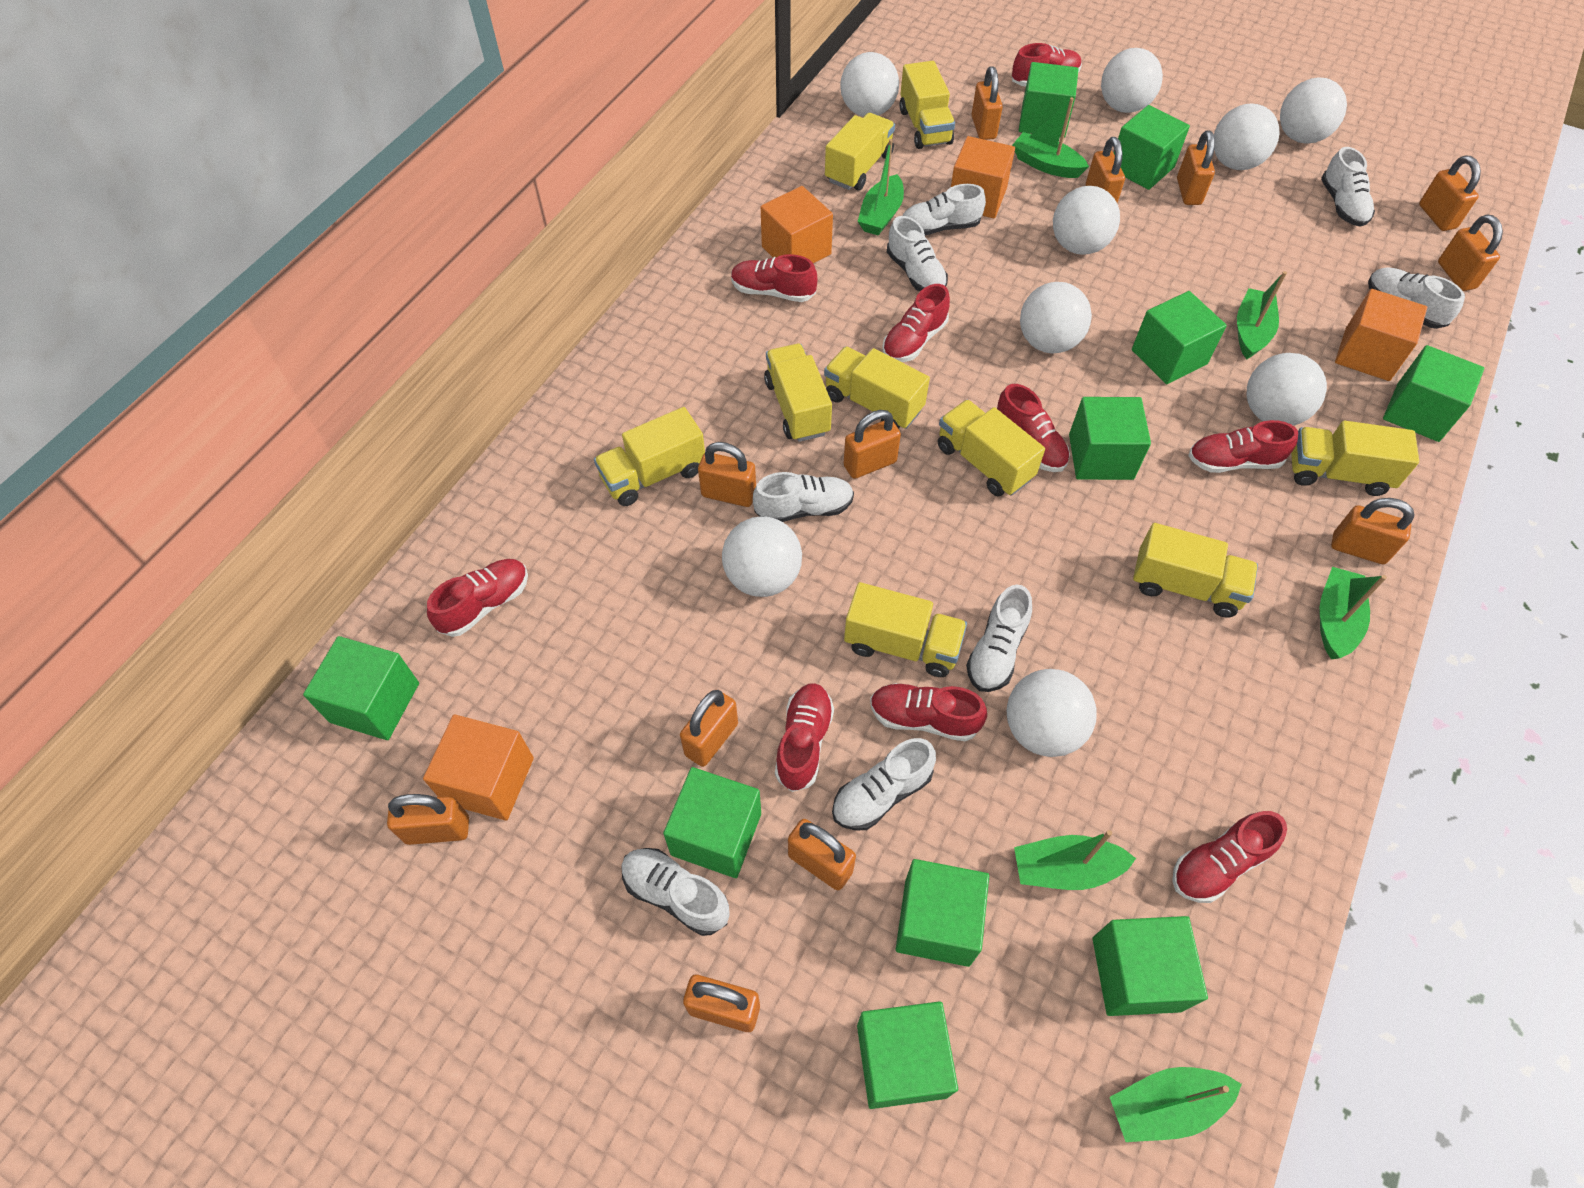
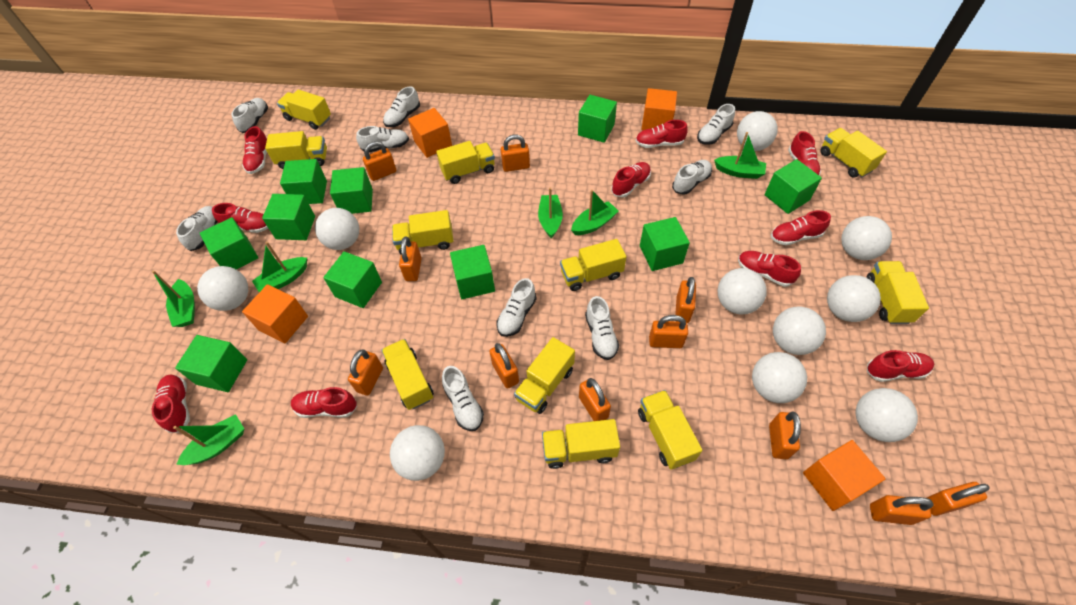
orange padlock: [387,794,469,845] [680,690,738,767] [683,975,760,1032] [698,442,756,507] [788,819,856,890] [844,410,901,479] [971,66,1003,140] [1086,137,1125,203] [1177,130,1215,205] [1331,498,1415,564] [1419,156,1481,231] [1438,215,1503,291] = 12 -> [348,349,383,396] [363,141,396,181] [399,237,422,281] [489,343,519,389] [501,135,530,172] [579,378,611,421] [649,315,688,348] [675,277,696,323] [769,412,801,459] [870,495,933,525] [927,482,989,516] = 11
red shoe: [427,559,528,637] [731,254,817,302] [775,683,834,792] [870,683,987,741] [882,284,950,362] [997,384,1070,472] [1012,43,1082,87] [1172,811,1287,903] [1188,420,1298,473] = 9 -> [152,374,190,433] [212,203,268,233] [242,126,267,174] [291,387,357,418] [611,162,651,197] [635,120,688,148] [738,251,801,287] [771,210,831,245] [788,131,821,176] [867,350,934,382] = 10
white ball: [722,516,802,597] [840,52,899,117] [1007,669,1096,757] [1020,282,1092,354] [1053,186,1120,255] [1101,48,1163,113] [1214,103,1280,170] [1247,353,1327,425] [1280,77,1347,144] = 9 -> [197,266,248,311] [315,208,359,250] [390,425,445,481] [718,268,767,314] [737,111,778,151] [752,352,807,403] [773,306,826,355] [827,275,881,322] [841,216,892,260] [856,388,918,442] = 10
white shoe: [621,848,730,936] [753,472,854,522] [832,738,936,831] [887,216,948,291] [903,184,986,235] [966,584,1032,692] [1321,147,1375,227] [1368,267,1465,329] = 8 -> [176,206,217,251] [231,98,268,133] [356,126,409,152] [383,86,420,127] [442,366,484,431] [496,278,536,337] [585,296,619,360] [672,160,712,195] [697,104,735,145] = 9
yellow truck: [594,407,705,506] [764,344,832,442] [824,346,930,429] [825,113,895,191] [844,582,967,677] [899,61,955,149] [938,400,1045,496] [1133,523,1258,618] [1291,421,1419,496] = 9 -> [265,131,327,169] [277,90,331,130] [381,339,434,410] [392,210,453,254] [436,141,495,184] [514,337,575,414] [542,419,620,469] [560,239,626,291] [638,390,702,470] [820,128,887,178] [866,261,929,324] = 11

